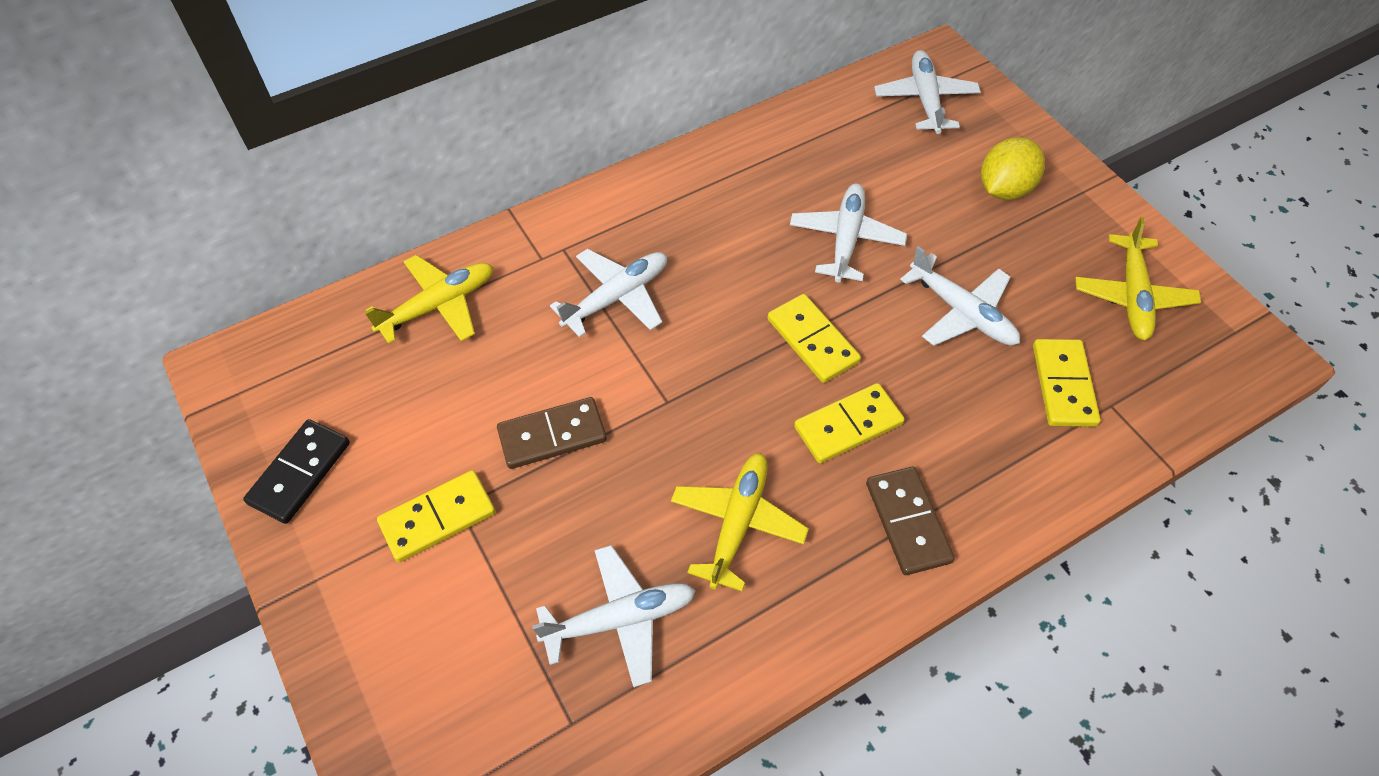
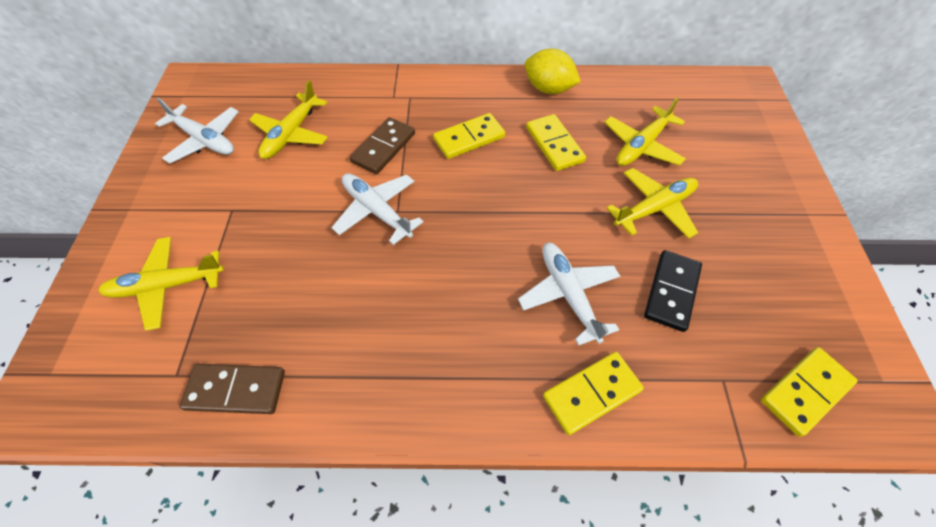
white plane: [532,545,696,688] [550,249,667,337] [790,184,907,283] [874,50,981,134] [900,246,1020,346] = 5 -> [155,98,239,164] [331,173,424,245] [518,243,620,346] = 3
yellow plane: [364,255,494,344] [671,453,809,591] [1075,217,1201,340] = 3 -> [98,237,224,331] [249,80,328,159] [604,97,686,166] [606,168,698,239] = 4

